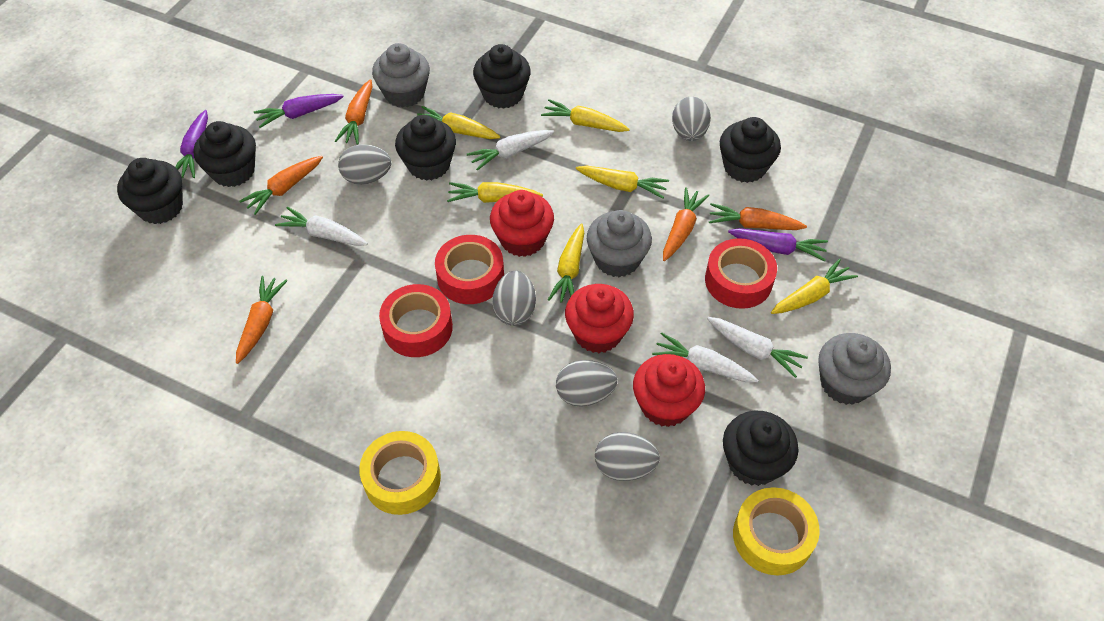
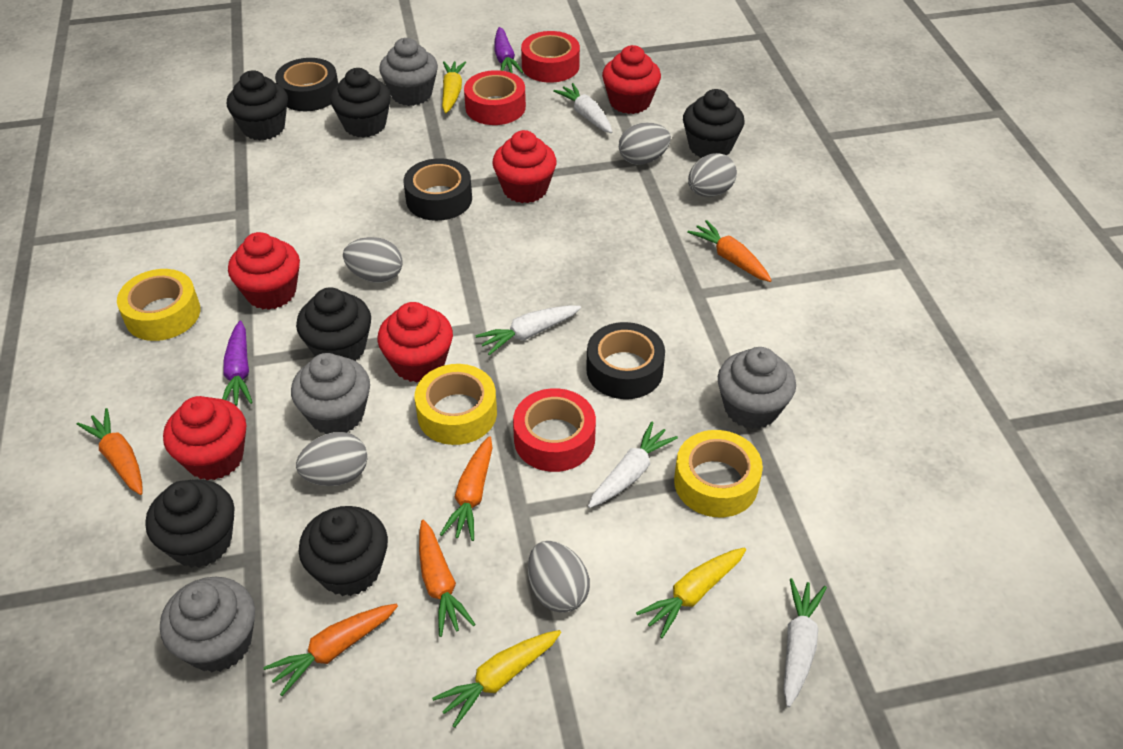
black tape: none = 0 -> [275,58,338,111] [404,158,472,221] [586,322,665,399] = 3
grey cupcake: [372,43,430,108] [587,210,652,277] [818,333,891,405] = 3 -> [160,577,255,672] [291,353,370,434] [379,38,438,106] [718,347,796,429] = 4
purple carrot: [175,110,208,178] [254,94,344,128] [728,228,828,261] = 3 -> [222,320,253,406] [494,27,523,73] = 2
red cupcake: [490,190,554,257] [565,284,634,353] [633,354,705,427] = 3 -> [163,396,246,480] [228,232,300,310] [378,302,453,382] [492,130,557,203] [602,45,661,114] = 5
yellow carrot: [417,106,500,139] [447,182,543,203] [541,99,630,132] [548,223,584,303] [576,166,669,199] [771,259,858,314] = 6 -> [432,630,561,728] [442,61,466,113] [636,547,746,638] = 3
yellow tape: [359,431,441,515] [733,487,820,576] = 2 -> [117,269,200,341] [414,364,497,445] [674,430,763,517] = 3

